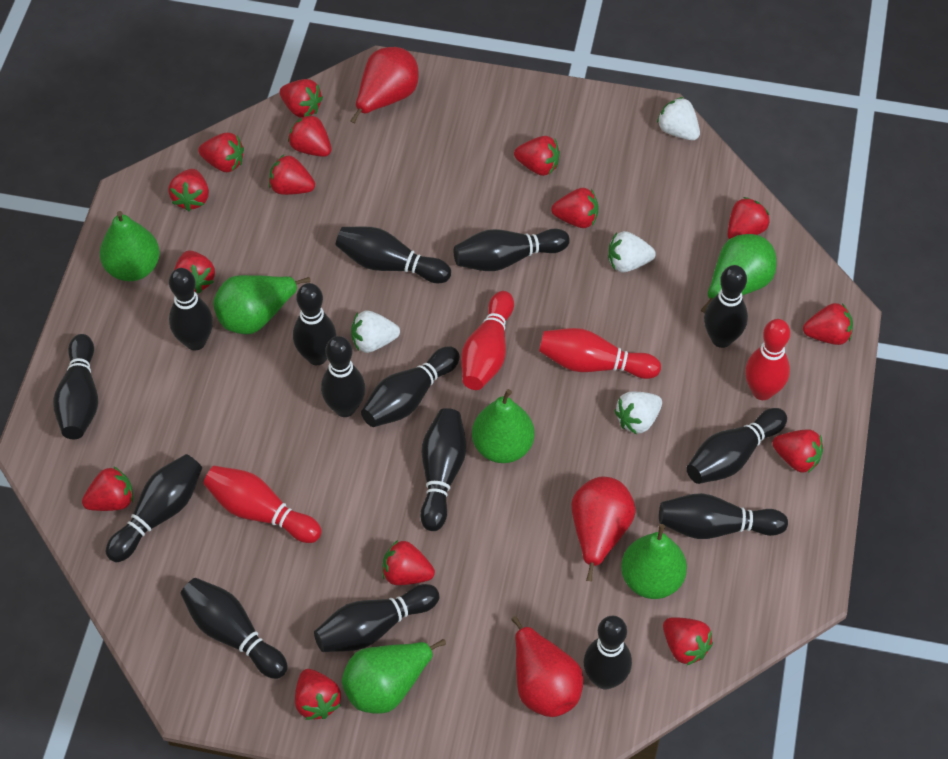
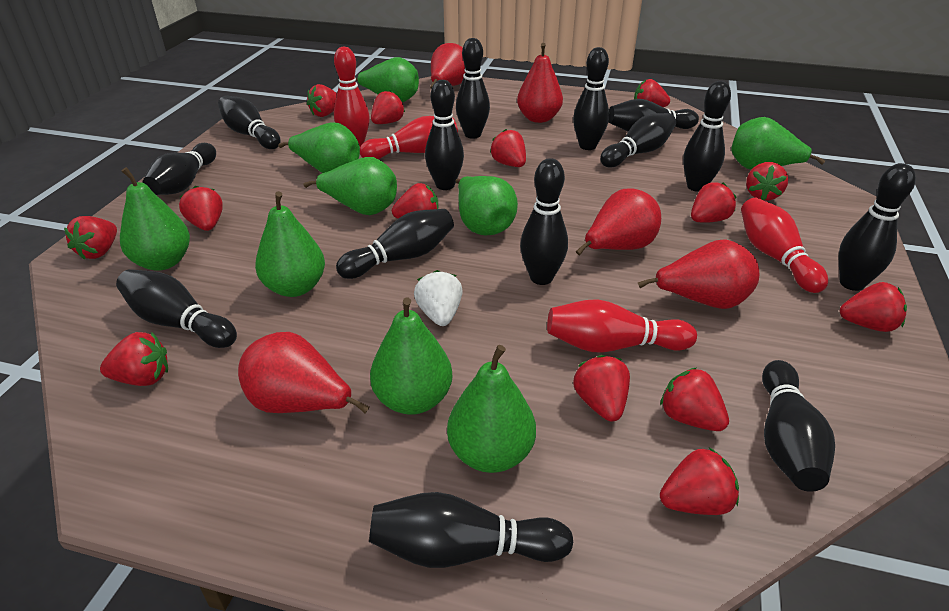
black bowling pin: [53,334,98,439] [105,454,202,562] [169,268,213,350] [180,578,288,679] [293,283,337,365] [314,584,440,652] [321,336,365,417] [335,226,451,283] [361,346,460,427] [420,408,466,531] [454,229,570,271] [583,616,632,690] [659,493,788,539] [687,408,787,484] [704,265,748,348] = 15 -> [116,269,237,348] [142,143,216,195] [218,95,281,149] [336,209,454,279] [369,492,573,568] [425,80,464,190] [456,38,490,139] [520,158,568,285] [573,47,609,150] [600,113,676,167] [609,99,699,132] [683,81,731,192] [762,360,835,492] [839,163,916,291] = 14
green pear: [100,211,160,281] [213,275,311,334] [342,639,446,714] [472,389,534,463] [621,524,687,599] [701,234,777,313] = 6 -> [120,167,190,271] [255,191,325,297] [278,122,360,173] [303,157,397,215] [356,57,419,102] [370,297,452,415] [447,345,536,473] [456,176,518,236] [731,117,825,170] = 9
red pear: [350,47,419,123] [511,616,583,717] [571,477,636,581] = 3 -> [238,332,370,413] [430,43,465,89] [517,43,563,123] [576,189,661,255] [638,239,759,309] = 5
red strawberry: [82,466,133,511] [168,169,209,211] [174,250,215,294] [198,133,244,172] [269,155,315,195] [280,79,323,118] [288,114,331,157] [295,669,341,720] [382,540,435,585] [514,136,560,176] [551,188,598,228] [663,617,713,666] [728,197,770,239] [772,429,823,473] [803,303,853,345] = 15 -> [64,216,117,260] [100,332,168,386] [179,186,223,231] [307,84,337,117] [371,90,405,124] [392,183,438,219] [490,129,526,167] [573,355,630,422] [634,79,670,107] [660,368,729,431] [660,447,739,515] [691,182,736,223] [746,162,788,201] [840,282,907,332] = 14
white strawberry: [351,311,400,353] [608,231,656,273] [614,392,662,434] [657,97,700,140] = 4 -> [414,270,463,326] = 1

